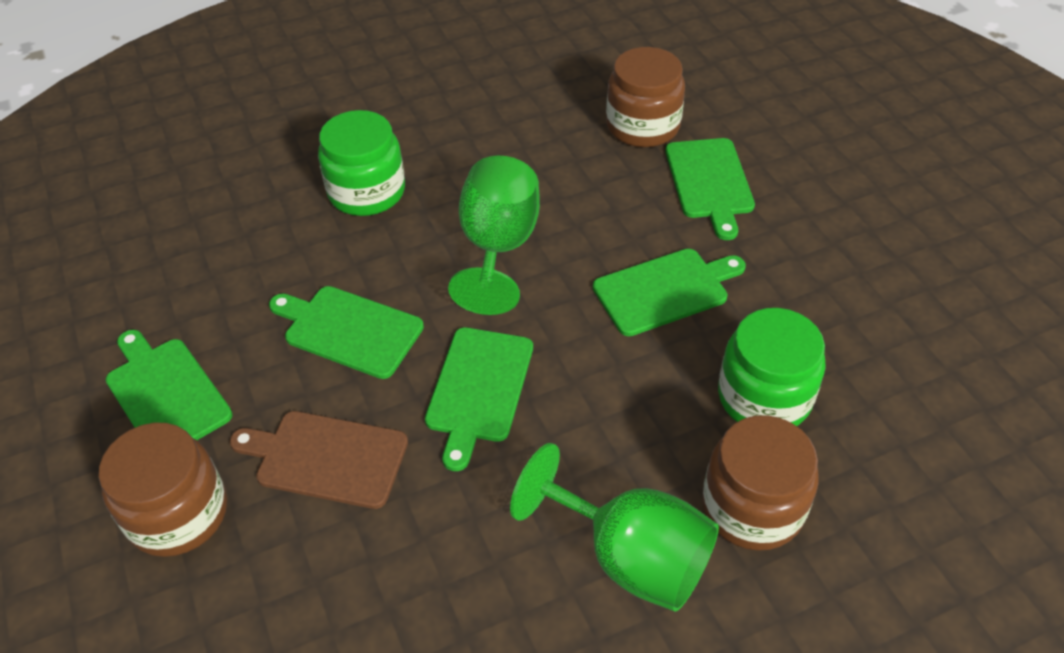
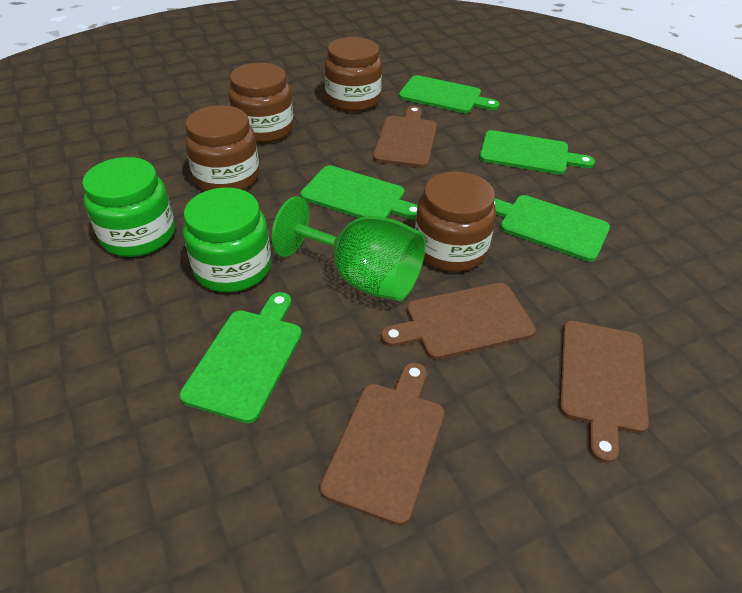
brown cutting board: [230,411,408,509] = 1 -> [320,362,445,526] [373,106,437,168] [381,283,536,360] [559,321,649,463] = 4
brown jar: [99,423,227,557] [606,47,685,147] [702,415,819,551] = 3 -> [185,105,260,191] [228,63,294,143] [324,37,382,112] [415,172,496,272] = 4
green goblet: [448,156,540,315] [510,443,719,612] = 2 -> [272,196,426,301] = 1

